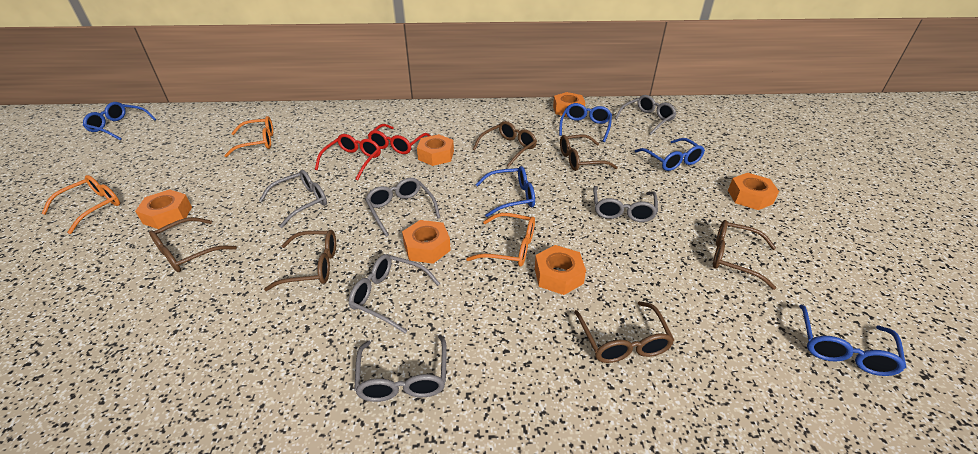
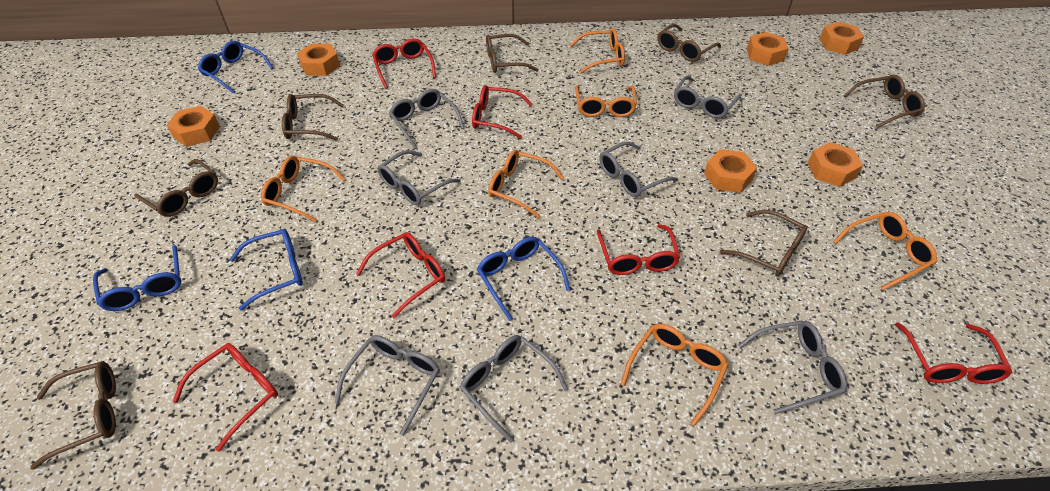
blue glasses: [83,102,157,140] [475,166,535,217] [559,103,612,142] [635,138,705,171] [799,305,907,376] = 5 -> [93,245,181,311] [198,41,273,94] [230,229,303,310] [477,237,570,321] = 4
brown glasses: [149,217,237,272] [264,230,336,291] [473,121,537,167] [560,134,618,171] [574,301,674,363] [713,220,776,290] = 6 -> [30,361,116,470] [134,159,218,217] [282,94,344,141] [486,34,539,73] [658,24,721,62] [719,210,808,276] [844,75,925,128] = 7
grey glasses: [259,170,327,228] [349,254,440,333] [354,334,447,402] [365,178,440,237] [593,186,658,222] [615,95,676,135] = 6 -> [335,335,440,436] [378,150,460,206] [389,89,464,149] [460,335,568,443] [599,142,678,197] [674,76,742,118] [738,320,847,414] = 7
orange glasses: [41,175,120,234] [224,116,273,157] [466,213,535,267] = 3 -> [261,156,346,222] [488,150,564,218] [570,28,625,74] [575,85,637,117] [621,324,728,426] [833,212,937,290] = 6
red glasses: [315,134,381,180] [368,124,431,154] = 2 -> [173,343,278,452] [356,232,445,318] [372,39,436,89] [472,85,532,139] [597,224,680,275] [895,322,1013,384] = 6

